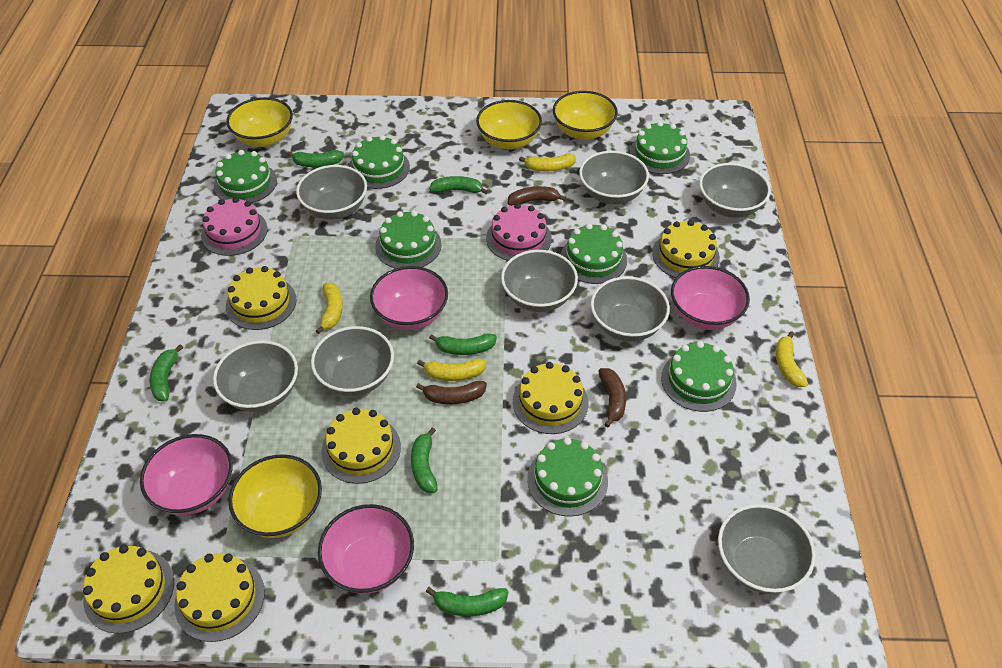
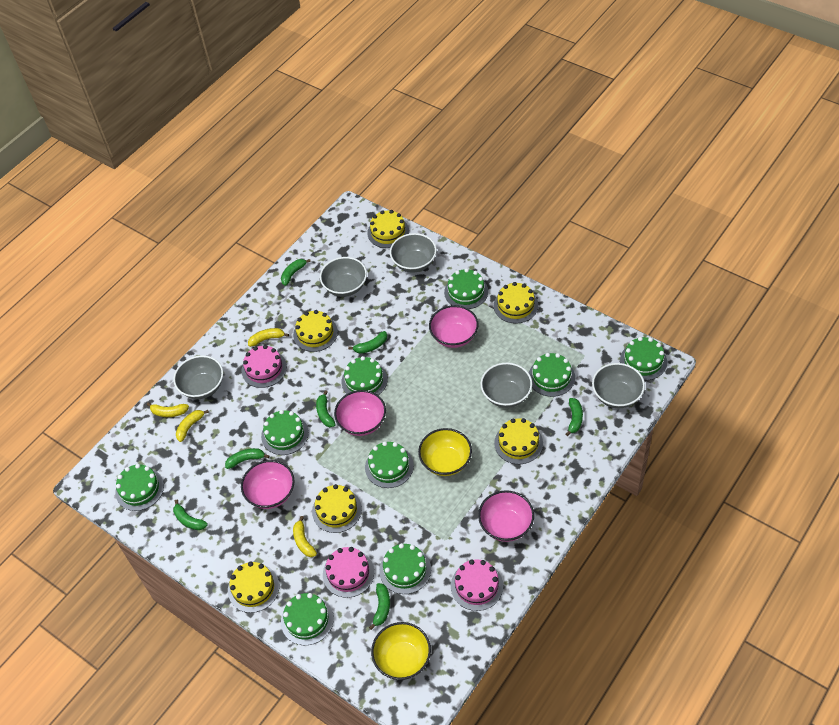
brown banana: [416,381,487,405] [508,186,566,206] [598,368,626,427] = 3 -> none = 0
green banana: [150,344,184,401] [287,150,344,167] [411,427,438,493] [426,587,508,617] [429,176,488,194] [429,333,497,355] = 6 -> [173,500,208,530] [225,448,270,469] [281,259,311,286] [316,390,336,427] [348,331,387,354] [369,583,390,630] [565,398,583,436] = 7
green cake: [214,150,277,203] [349,135,410,189] [375,211,442,269] [527,437,608,517] [561,223,627,284] [630,121,690,174] [661,341,737,412] = 7 -> [115,464,164,511] [261,410,309,455] [281,593,334,645] [341,356,388,395] [365,441,414,488] [379,543,431,594] [444,268,488,309] [529,353,575,397] [620,337,667,380] = 9
grey bowl: [213,340,298,412] [296,165,367,220] [311,326,394,396] [501,250,578,312] [579,151,649,204] [591,276,670,342] [699,163,771,218] [718,504,816,594] = 8 -> [173,355,223,399] [320,257,367,297] [390,233,437,273] [480,362,532,408] [592,363,645,408] = 5
pink cake: [201,197,268,256] [486,203,552,261] = 2 -> [242,345,287,388] [323,547,374,598] [451,559,503,611] = 3
yellow bowl: [226,97,293,147] [228,454,322,538] [476,100,542,150] [553,91,618,140] = 4 -> [371,622,431,680] [418,428,472,476] = 2

